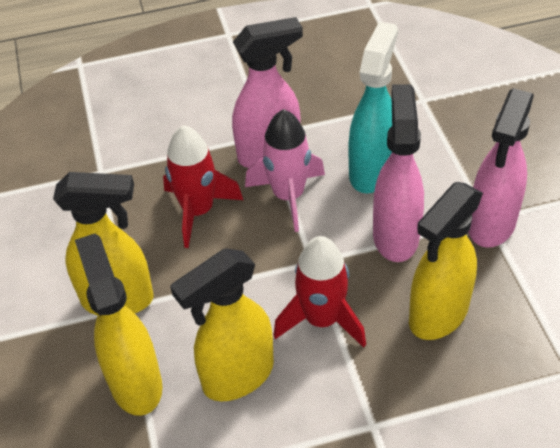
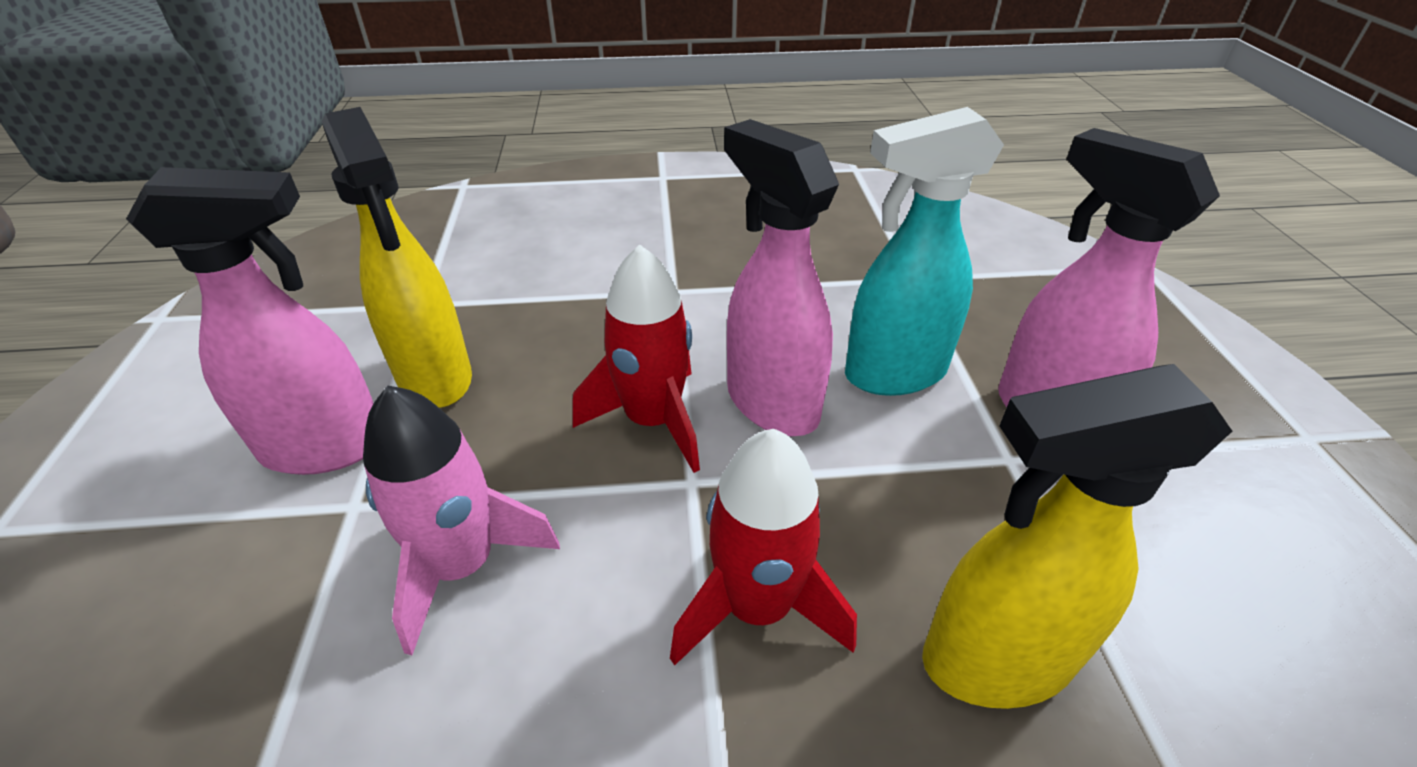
yellow spray bottle: [53,172,154,315] [75,234,162,416] [170,248,274,401] [409,182,483,340] = 4 -> [322,107,472,408] [922,364,1232,709] = 2

